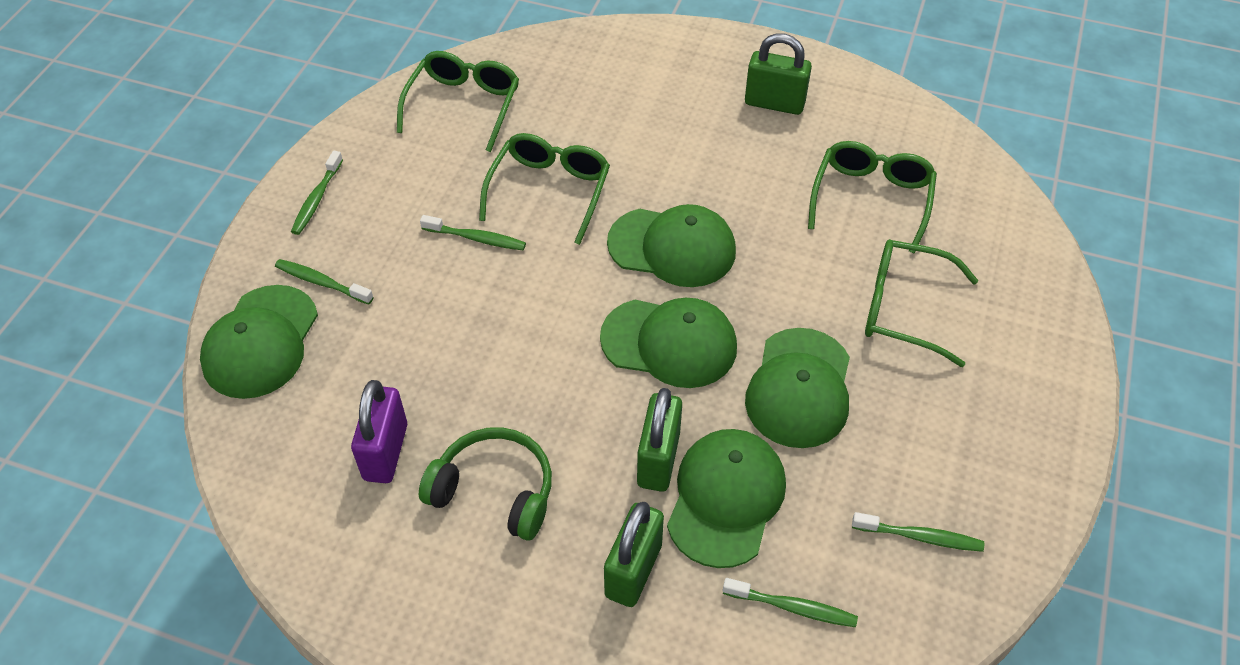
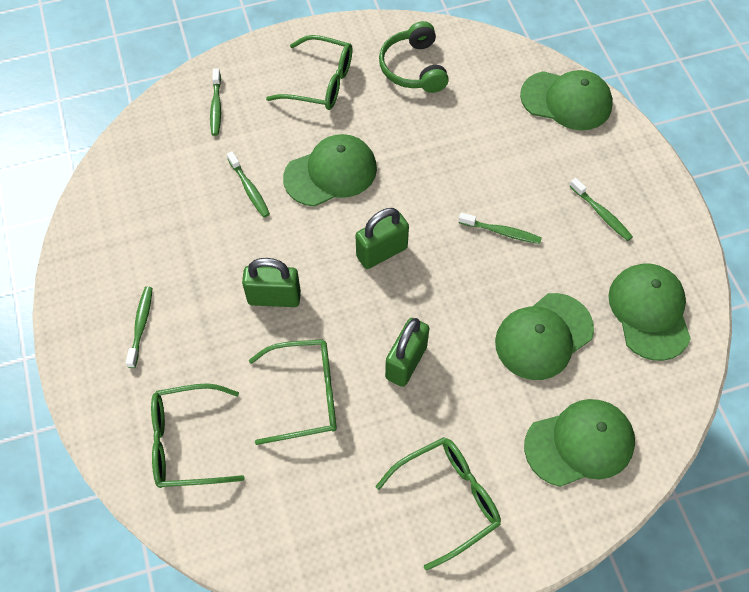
purple padlock: [351,380,407,483] = 1 -> none = 0

